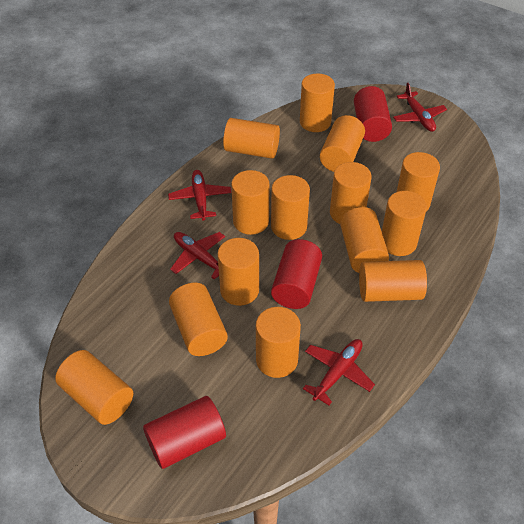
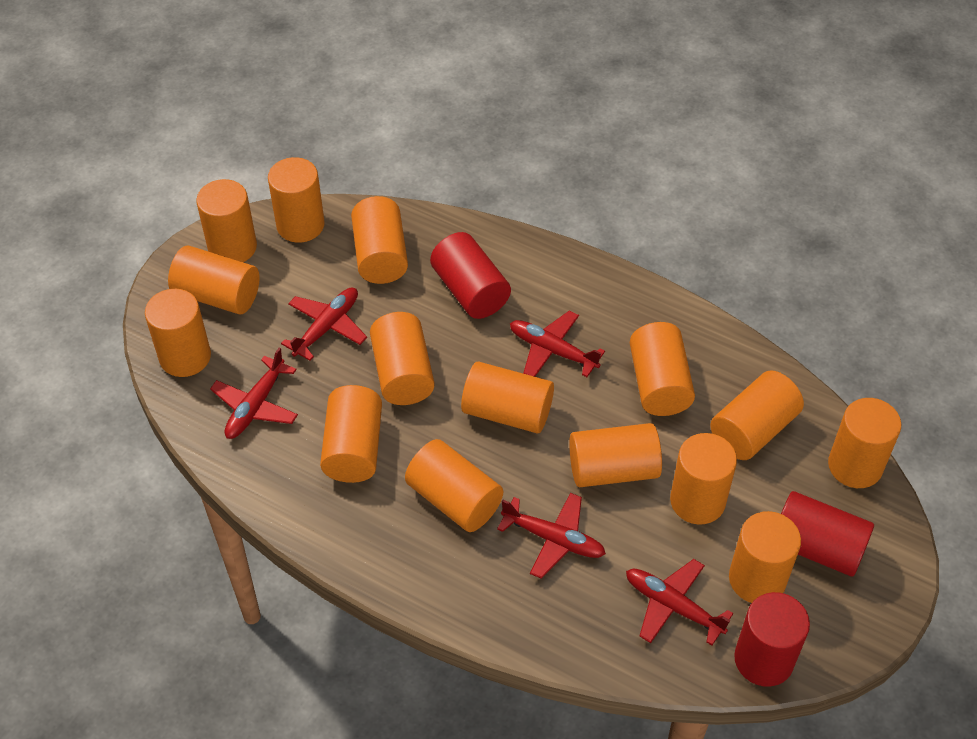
orange cylinder: [55,350,133,425] [169,283,228,356] [218,238,259,306] [223,118,280,159] [231,170,270,235] [256,307,301,378] [271,175,310,240] [300,74,335,132] [320,115,365,172] [330,162,372,224] [340,207,389,273] [359,260,427,302] [382,191,427,256] [397,152,440,212] = 14 -> [145,289,211,377] [168,246,260,314] [196,179,257,262] [268,157,325,243] [320,385,382,483] [351,196,408,284] [370,312,435,405] [405,439,503,532] [461,362,554,433] [569,423,662,487] [630,322,695,416] [670,433,737,525] [710,370,804,460] [729,511,801,603] [828,398,901,488] = 15
red plane: [168,170,232,221] [170,232,225,279] [303,339,375,405] [393,83,447,132] = 4 -> [210,347,298,439] [281,288,367,361] [497,493,606,579] [510,311,605,377] [626,559,734,645] = 5

